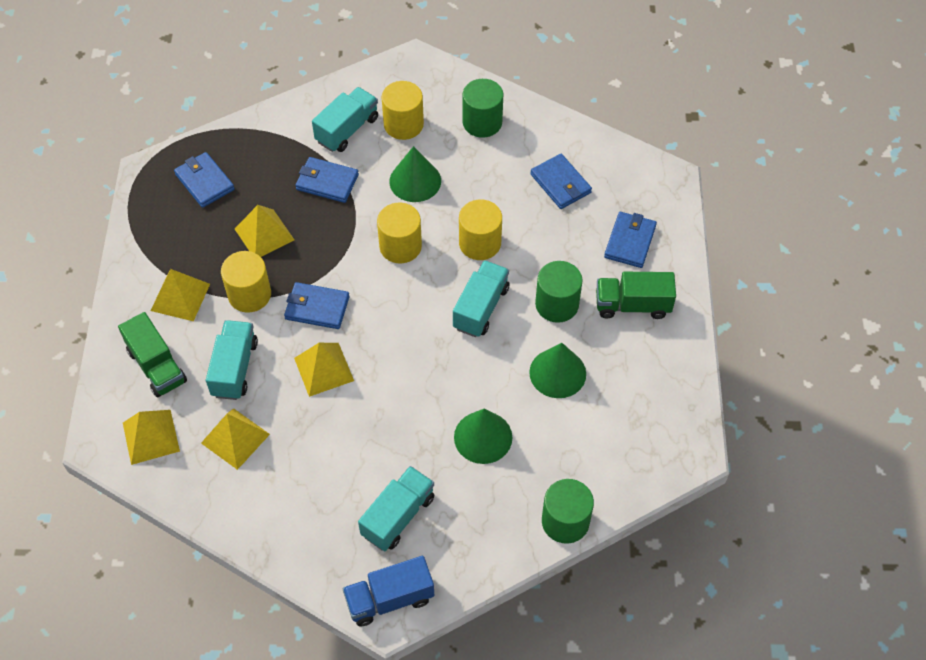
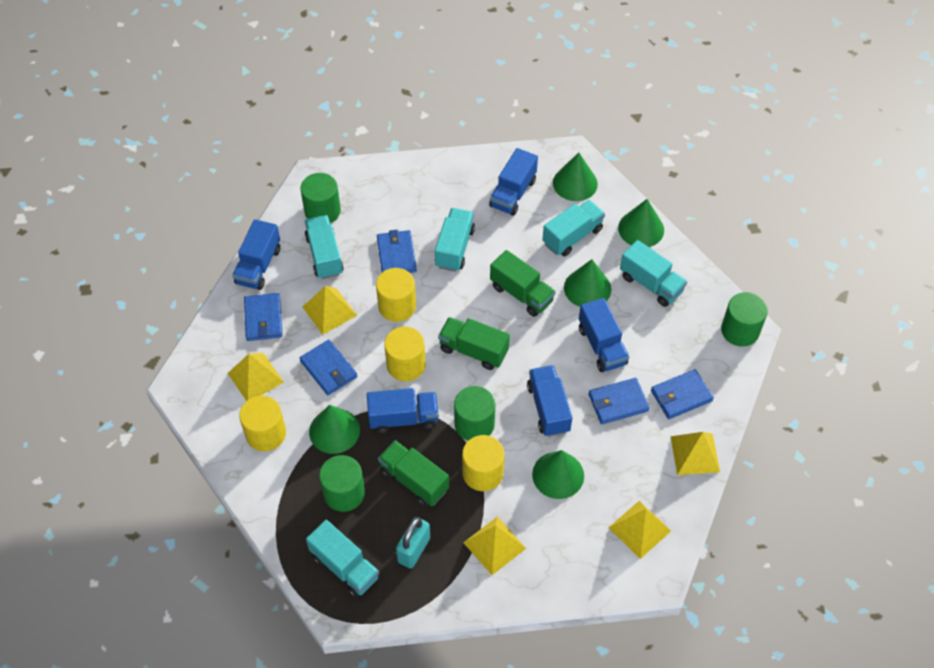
blue truck: [343,556,434,627] = 1 -> [232,219,280,290] [367,388,439,433] [489,148,538,216] [527,365,572,437] [579,298,629,372] = 5
green cone: [389,146,441,202] [454,409,512,464] [529,343,586,398] = 3 -> [309,405,360,454] [532,450,584,499] [553,153,598,201] [564,259,611,307] [618,199,664,247] = 5
green cylinder: [462,79,503,138] [535,261,583,323] [542,479,594,544] = 3 -> [300,173,341,223] [319,455,365,512] [454,386,495,441] [721,292,768,347] = 4
green truck: [118,312,187,397] [596,272,676,319] = 2 -> [378,440,449,507] [438,317,510,370] [490,250,556,317] = 3
turquoise padlock: none = 0 -> [396,517,430,569] = 1
turquoise truck: [206,320,258,400] [312,87,378,152] [358,466,434,551] [453,260,509,337] = 4 -> [305,215,344,279] [306,520,379,598] [435,208,475,272] [543,200,605,257] [620,240,687,307] = 5

